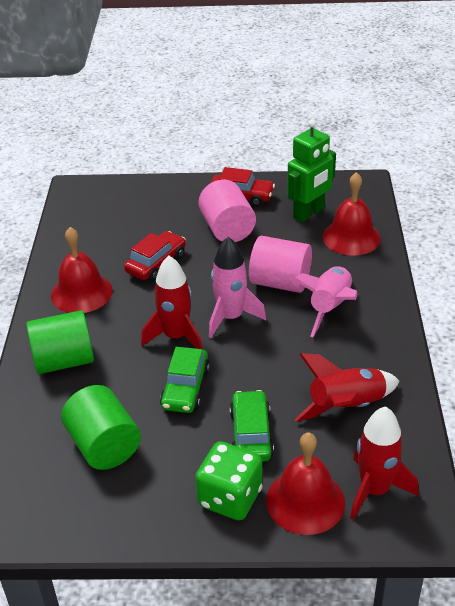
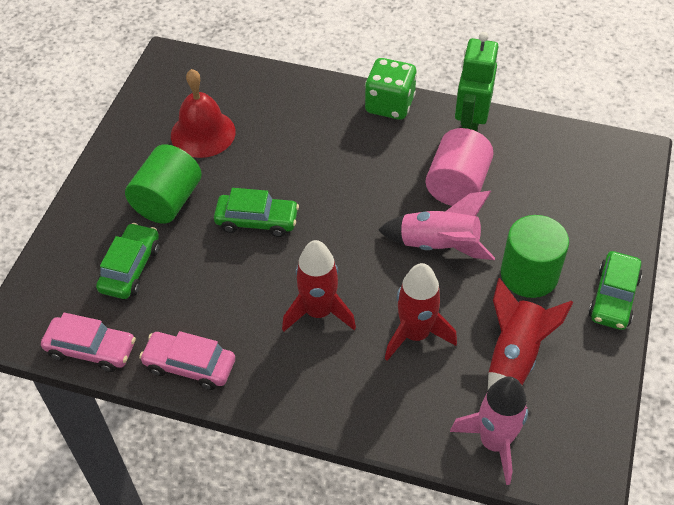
green car: [160,347,210,413] [230,390,274,462] = 2 -> [96,223,160,299] [214,188,299,237] [589,251,642,330] = 3
pink car: none = 0 -> [41,313,136,372] [139,331,235,390] = 2
pink cylinder: [198,180,256,242] [249,236,312,293] = 2 -> [425,128,494,206] = 1
red bell: [51,227,113,313] [266,432,345,535] [322,172,381,256] = 3 -> [171,69,236,158] = 1
red car: [124,231,186,281] [211,167,275,206] = 2 -> none = 0

